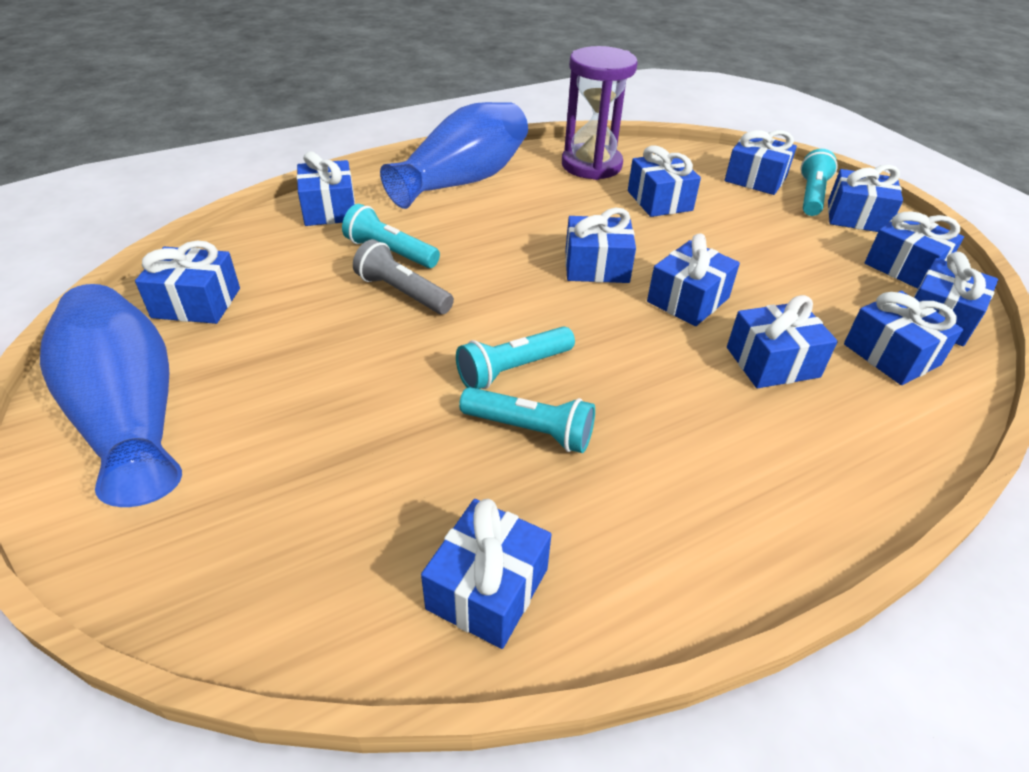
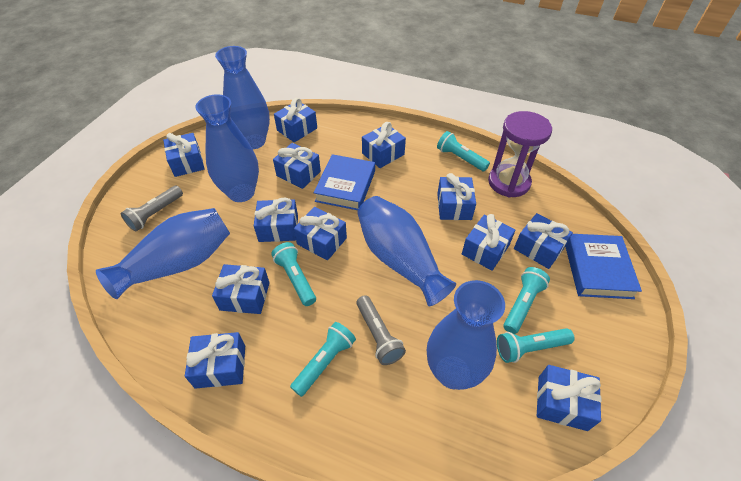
blue book: none = 0 -> [314,154,375,210] [565,234,642,299] = 2
blue vase: [40,284,182,507] [380,102,528,209] = 2 -> [96,208,230,299] [195,94,259,202] [215,46,270,149] [357,196,456,306] [427,280,505,390] = 5
grey flashlight: [353,239,454,314] = 1 -> [121,185,183,231] [356,295,406,365] = 2
turquoise flashlight: [342,204,440,268] [456,326,575,389] [459,387,595,453] [801,149,838,216] = 4 -> [271,242,316,306] [290,322,356,397] [437,131,490,171] [497,328,575,363] [503,267,550,334] = 5

